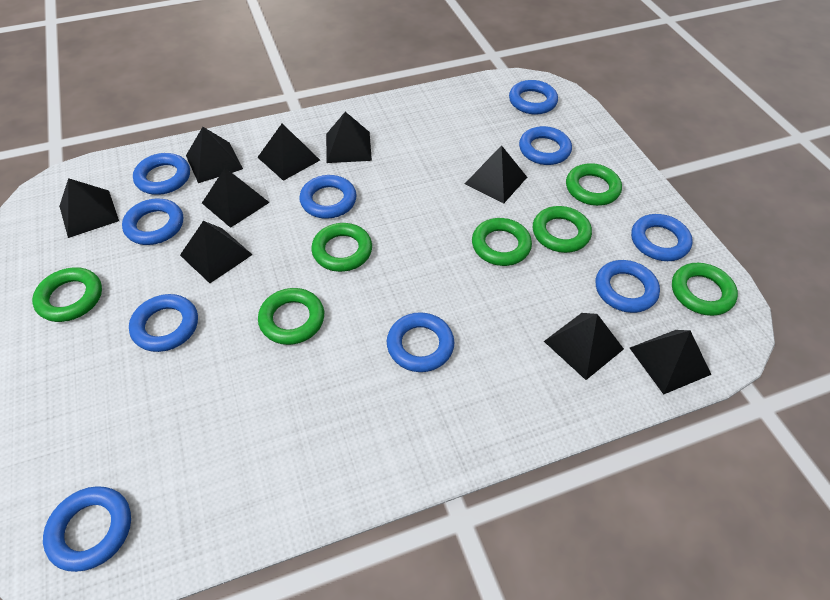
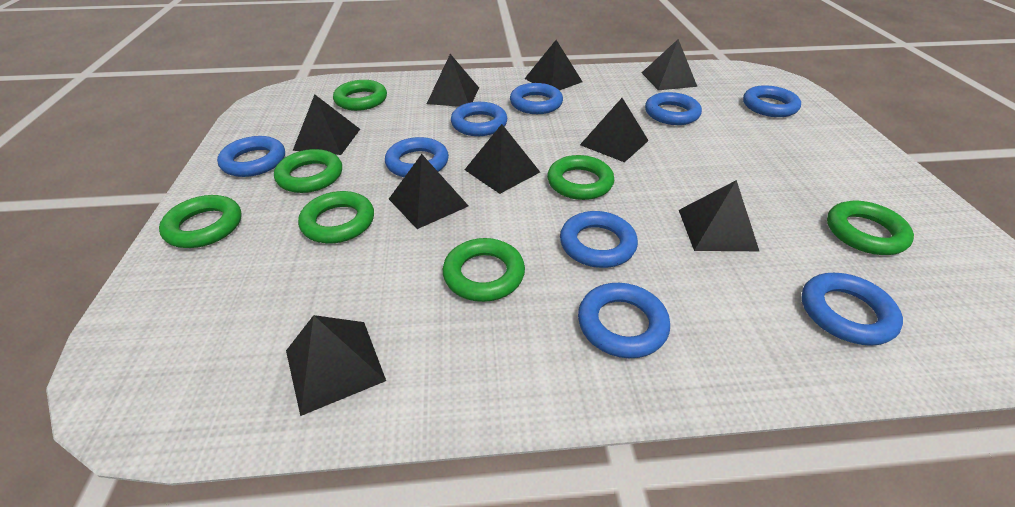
blue ring: [43,486,131,572] [122,199,183,245] [129,294,198,352] [133,153,190,195] [299,175,357,219] [387,312,454,372] [509,80,558,114] [519,126,572,165] [596,260,660,313] [631,214,693,261] = 10 -> [217,136,285,177] [385,137,449,177] [451,102,507,136] [510,83,563,114] [560,211,638,268] [578,283,670,358] [645,92,702,125] [743,85,801,117] [801,273,903,346] = 9

